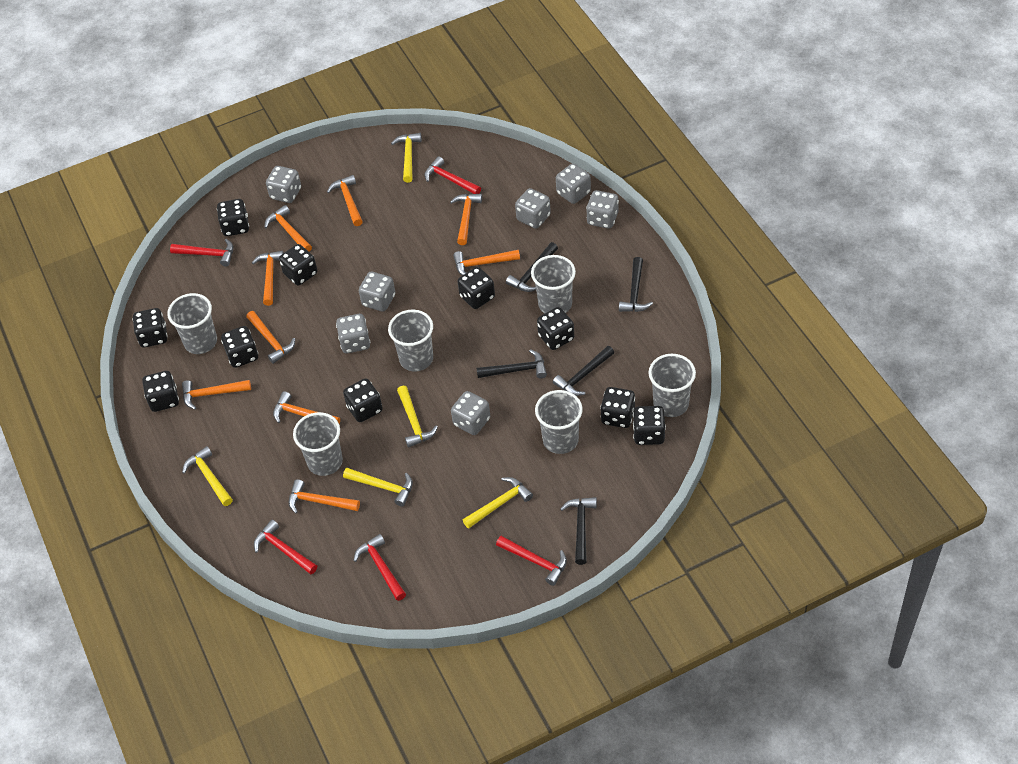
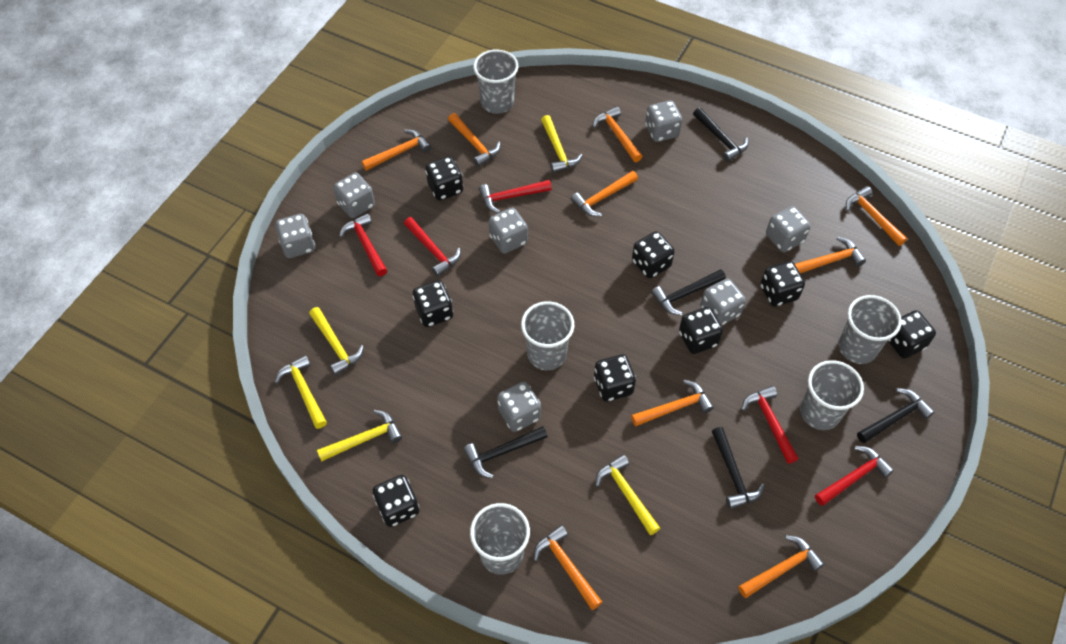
black dice: [133,308,168,347] [142,371,179,412] [217,199,249,236] [221,326,258,368] [279,244,317,286] [343,378,383,422] [458,267,495,309] [537,307,574,350] [600,387,635,428] [633,406,666,445] = 10 -> [373,475,419,527] [413,280,453,327] [425,156,463,200] [594,354,636,402] [632,231,675,278] [679,307,723,354] [760,261,805,307] [888,310,936,359] = 8
grey cup: [167,293,217,354] [293,412,343,476] [388,310,433,372] [531,255,576,314] [535,390,583,454] [648,354,696,417] = 6 -> [470,503,530,574] [473,50,518,114] [521,301,574,370] [800,360,864,430] [838,295,902,364] = 5

